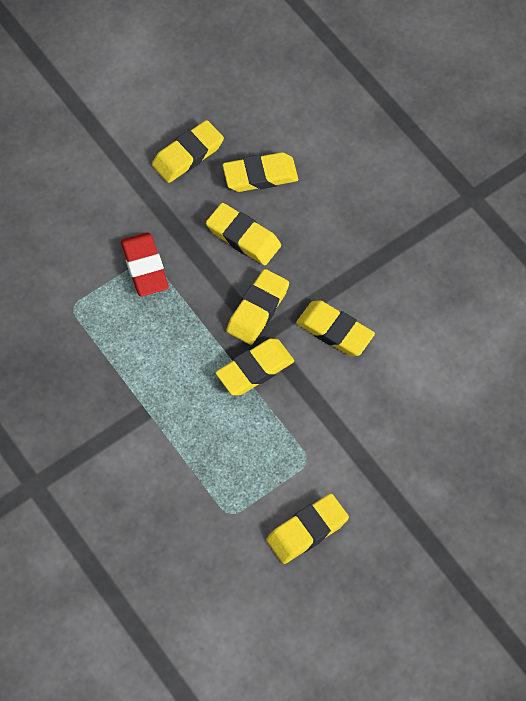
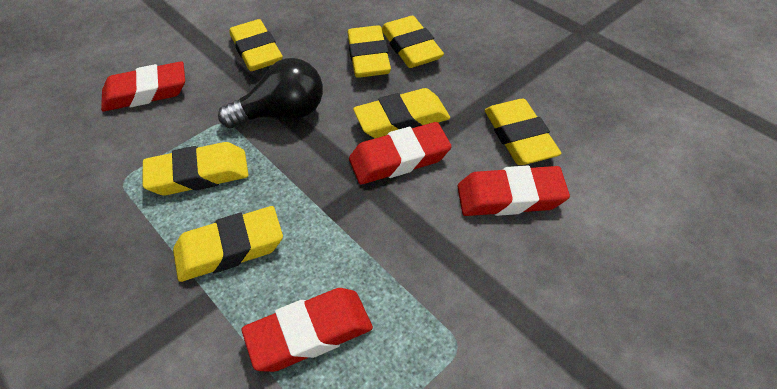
black light bulb: none = 0 -> [218,58,323,128] = 1
red eraser: [121,233,169,296] = 1 -> [101,61,185,112] [241,288,373,372] [349,122,452,184] [458,165,570,216] = 4

